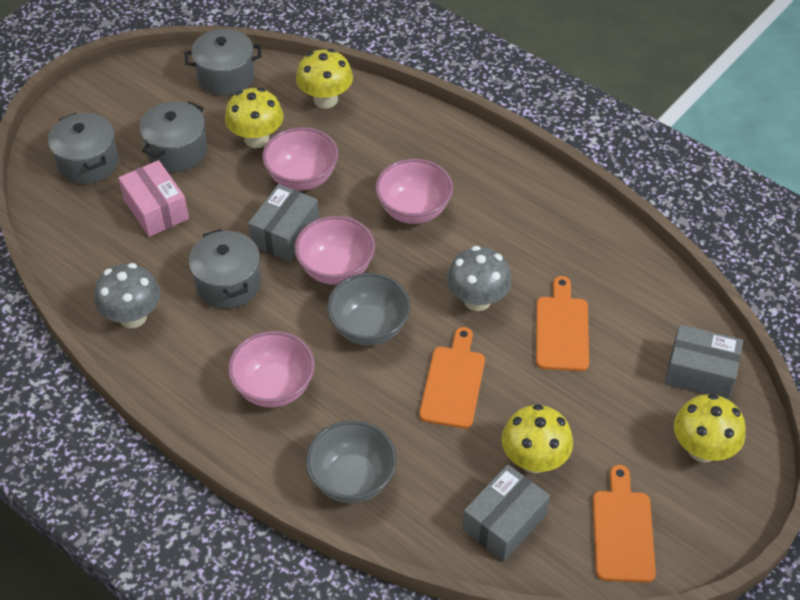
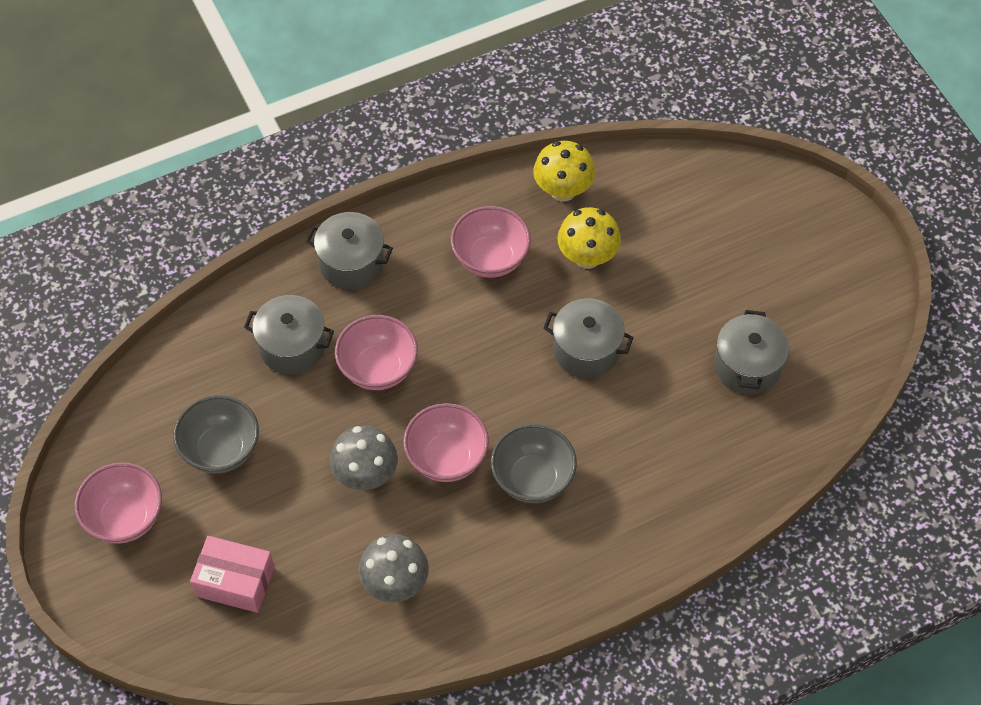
grey box: [248,184,319,262] [462,464,550,562] [665,324,743,400] = 3 -> none = 0
orange cutting board: [419,327,485,429] [536,276,589,371] [593,465,656,583] = 3 -> none = 0
yellow mushroom: [225,87,284,148] [296,49,353,109] [502,404,573,473] [674,394,746,463] = 4 -> [533,141,595,202] [557,207,621,269] = 2

